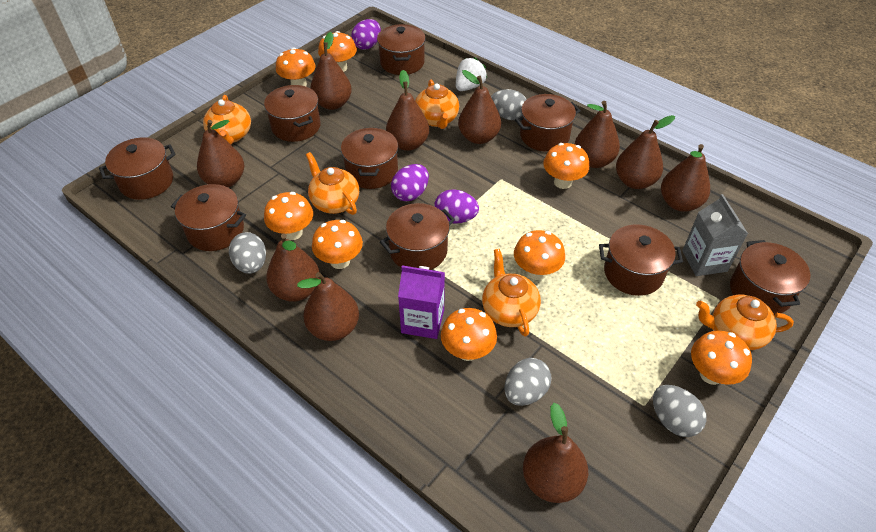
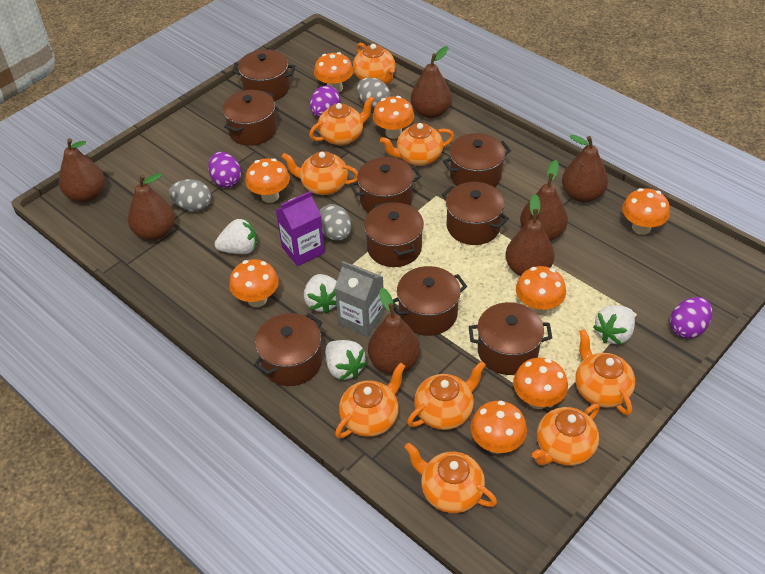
brown pear: [197,120,244,187] [266,233,319,302] [297,272,359,341] [310,32,352,110] [386,70,429,151] [458,70,501,144] [523,403,588,503] [575,101,620,168] [616,115,675,189] [661,144,710,212] = 10 -> [59,138,105,203] [128,173,175,241] [368,288,420,374] [411,46,452,118] [506,194,555,276] [520,160,568,241] [562,135,608,203] = 7
grey egg: [229,232,266,274] [491,89,527,120] [504,358,551,406] [653,385,707,437] = 4 -> [169,179,211,212] [319,204,351,241] [357,77,390,109] = 3
orange teapot: [203,95,251,144] [306,152,359,215] [415,80,459,129] [482,249,541,337] [696,295,794,350] = 5 -> [282,151,358,195] [309,96,375,146] [335,363,405,438] [353,43,395,84] [380,123,454,166] [404,442,497,513] [407,361,486,430] [532,404,600,466] [575,329,635,415] = 9
white strawberry: [456,57,487,91] = 1 -> [215,218,257,254] [304,274,337,314] [325,340,367,380] [593,305,635,345] = 4

